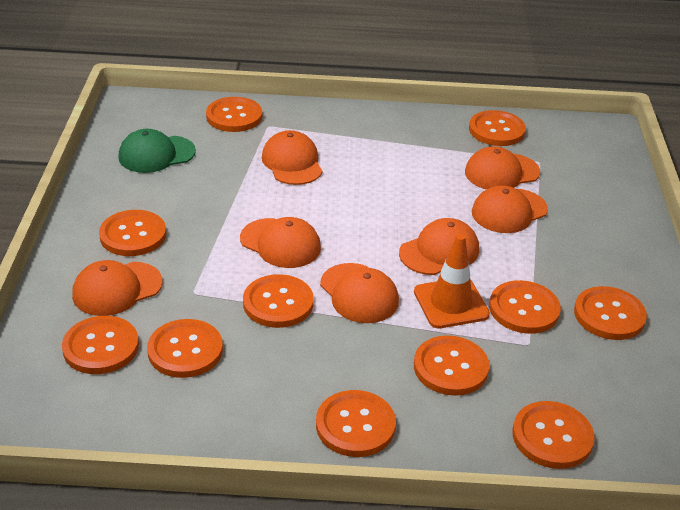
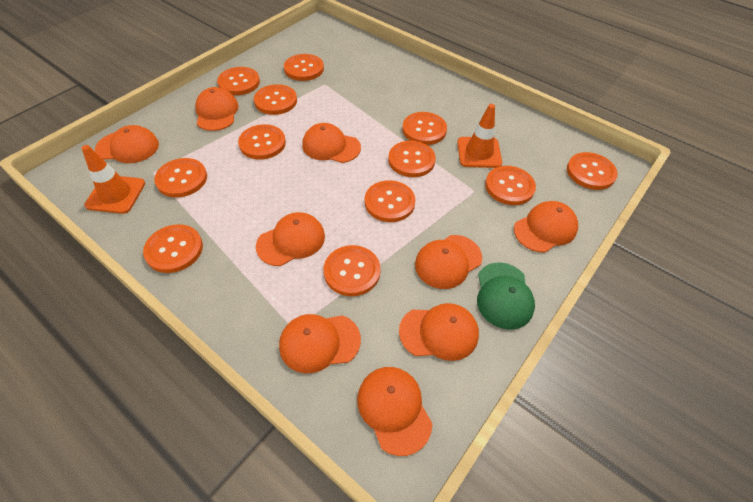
orange button: [62,316,139,374] [99,210,166,256] [147,319,223,378] [206,97,262,132] [243,274,314,328] [316,390,396,457] [414,335,489,396] [469,110,526,146] [489,280,561,334] [513,401,595,469] [574,286,647,340] = 11 -> [143,224,203,273] [154,158,207,198] [217,67,260,95] [238,124,286,160] [254,84,297,115] [284,54,324,81] [324,245,381,296] [365,180,415,222] [388,141,436,177] [402,112,447,145] [485,166,536,205] [567,152,618,190] = 12
orange cap: [72,260,163,316] [240,217,321,268] [262,130,323,185] [320,263,399,323] [399,218,479,275] [465,146,540,190] [472,185,548,233] = 7 -> [95,125,159,163] [195,87,239,131] [256,212,325,266] [279,314,361,373] [302,123,361,163] [357,367,433,456] [399,303,479,361] [415,235,482,289] [514,201,578,252] = 9
orange traffic cone: [414,234,490,328] = 1 -> [82,145,145,214] [457,104,502,168] = 2

